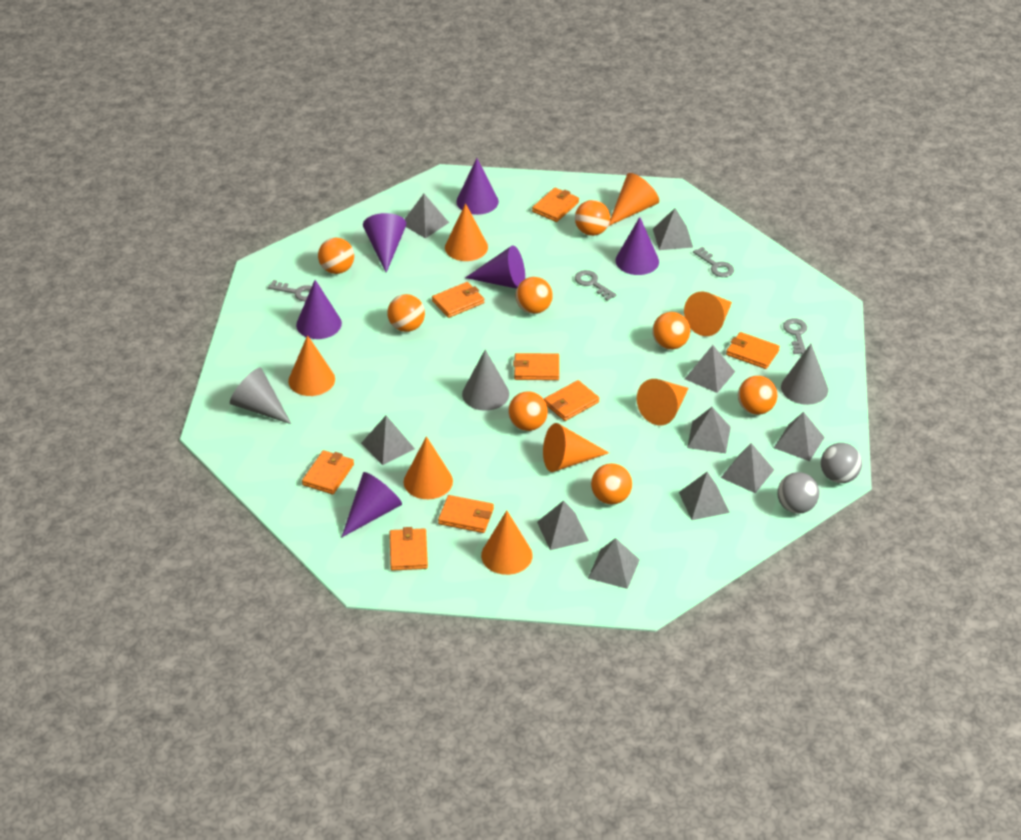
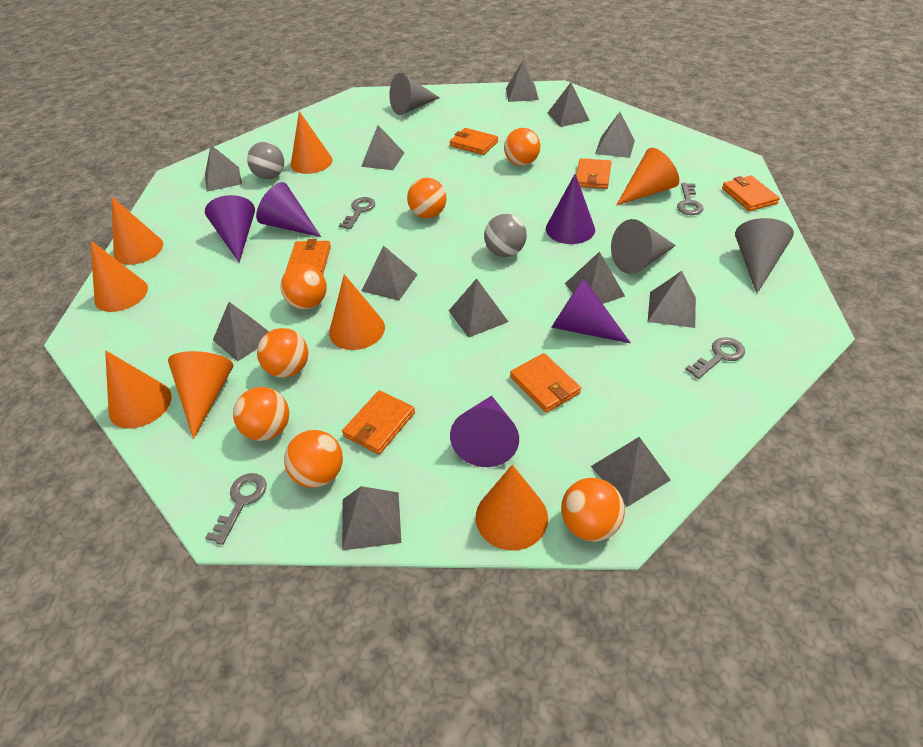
grey pyramid: [361,416,415,465] [404,194,449,238] [537,500,589,550] [588,538,640,589] [653,208,693,250] [679,472,730,520] [685,345,735,393] [687,407,731,453] [721,443,774,493] [774,412,825,461] = 10 -> [205,145,242,192] [213,302,269,362] [342,486,401,551] [361,125,404,170] [362,245,418,301] [449,278,508,338] [506,61,539,102] [548,83,590,127] [565,251,625,304] [590,437,671,507] [595,112,635,158] [648,271,696,328] = 12
orange ball: [318,238,354,274] [387,294,425,332] [508,392,548,431] [516,277,553,314] [575,200,610,236] [591,463,632,505] [652,312,690,350] [738,376,777,415] = 8 -> [233,387,289,441] [257,328,308,378] [280,264,327,309] [284,430,343,488] [407,178,447,218] [504,128,540,166] [561,478,625,541] = 7
orange wallet: [302,450,354,495] [389,527,428,571] [432,282,484,318] [438,495,494,533] [513,353,559,380] [532,188,579,222] [544,380,599,421] [726,332,780,369] = 8 -> [286,239,331,274] [342,390,415,454] [450,128,498,155] [510,353,581,413] [576,158,611,189] [722,175,780,211] = 6
purple cone: [296,280,342,339] [342,472,402,537] [363,213,406,273] [456,158,499,215] [465,246,525,289] [615,217,659,275] = 6 -> [205,195,255,262] [256,182,321,237] [450,396,519,467] [546,174,595,244] [551,278,631,343] = 5

